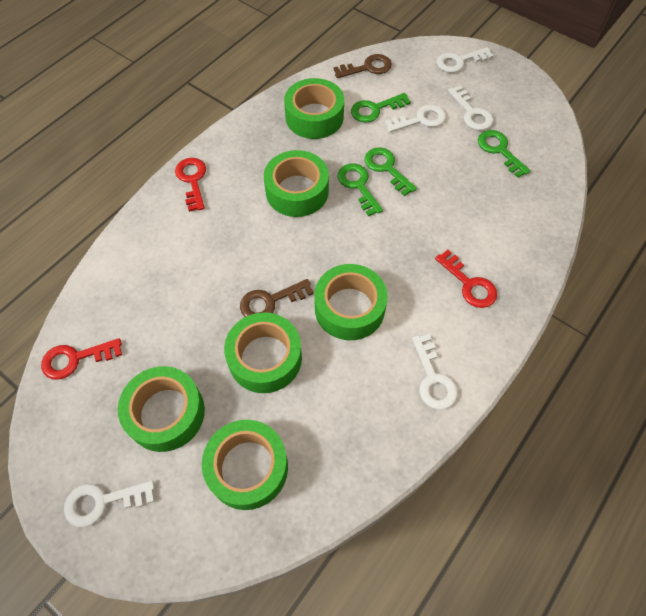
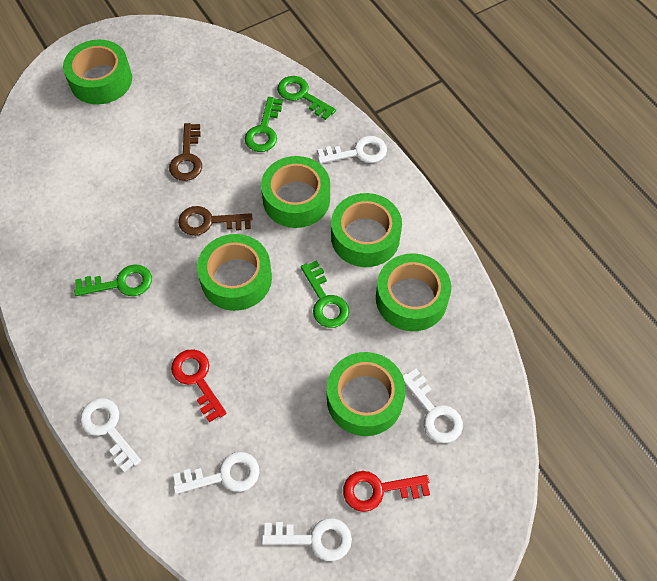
red key: [41,338,122,380] [175,158,206,212] [435,250,497,308] = 3 -> [171,349,226,422] [343,471,430,512] = 2

